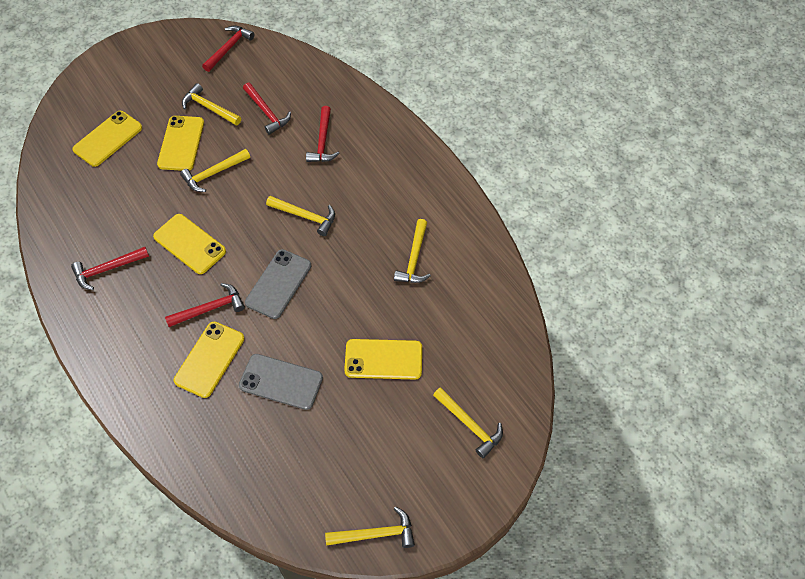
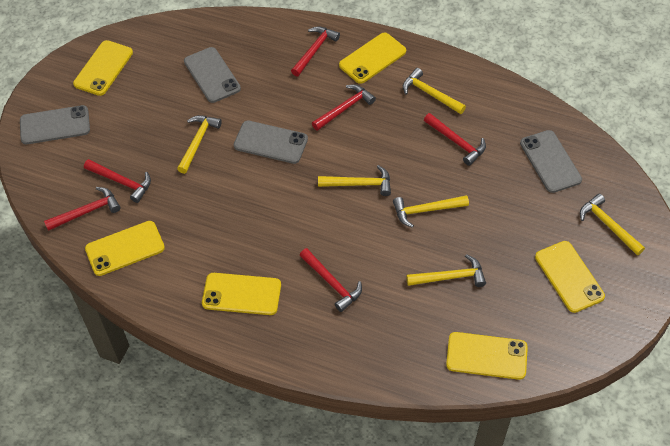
grey phone: [239,354,323,410] [245,249,311,319] = 2 -> [20,105,90,144] [184,47,241,103] [234,121,308,164] [520,130,582,193] = 4
red hammer: [71,247,149,290] [165,283,245,327] [202,26,255,72] [243,83,291,135] [306,106,340,162] = 5 -> [44,187,121,231] [84,159,151,203] [291,26,340,76] [299,248,362,312] [312,84,376,131] [424,113,486,166] = 6
yellow phone: [72,111,142,167] [153,214,226,274] [157,116,204,171] [174,322,244,398] [344,339,422,380] = 5 -> [73,40,133,96] [85,221,165,276] [202,273,281,315] [339,33,406,84] [446,332,528,380] [535,241,605,313] = 6

